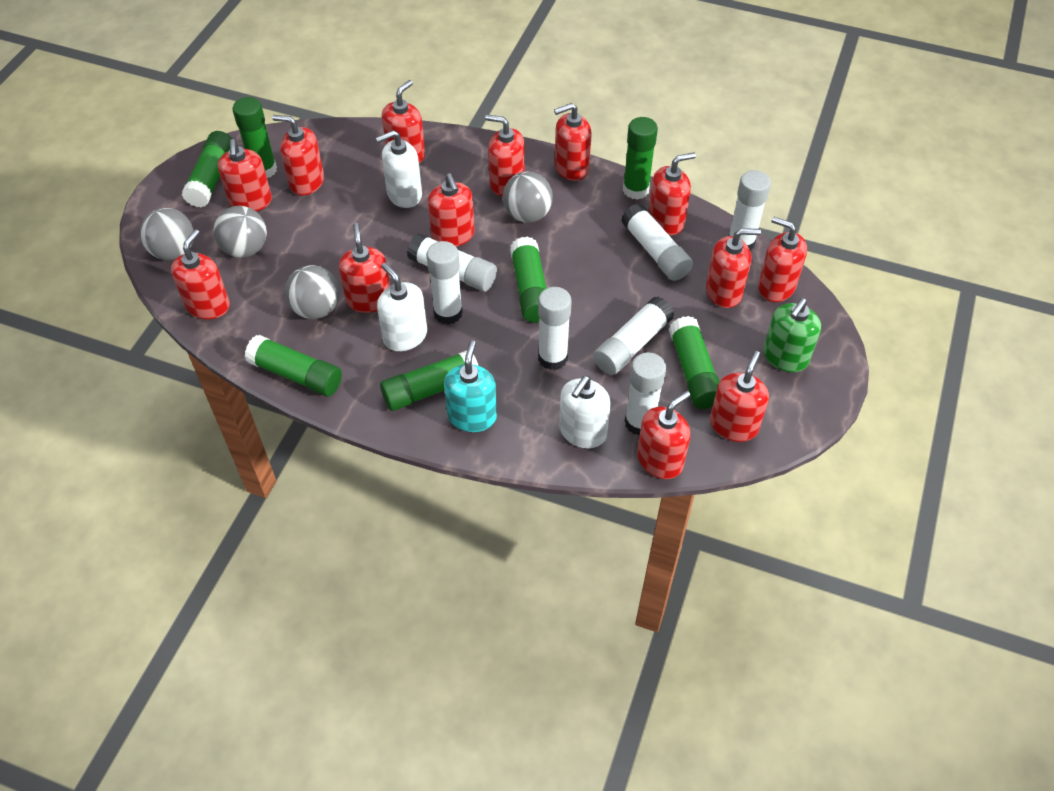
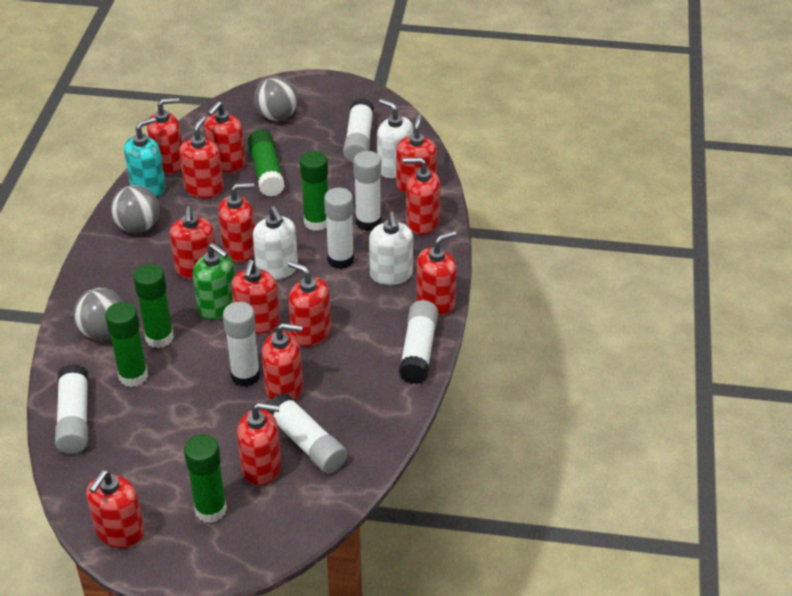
green glue stick: [182,131,232,208] [233,97,277,178] [245,335,342,396] [380,350,478,411] [510,237,547,323] [623,117,658,200] [669,316,720,409] = 7 -> [105,302,148,387] [133,264,174,348] [184,434,227,523] [248,130,285,197] [300,151,328,231] = 5
grey ball: [140,208,194,260] [213,206,267,258] [285,265,340,319] [503,172,553,222] = 4 -> [74,288,123,340] [111,185,160,233] [254,77,298,121] = 3

